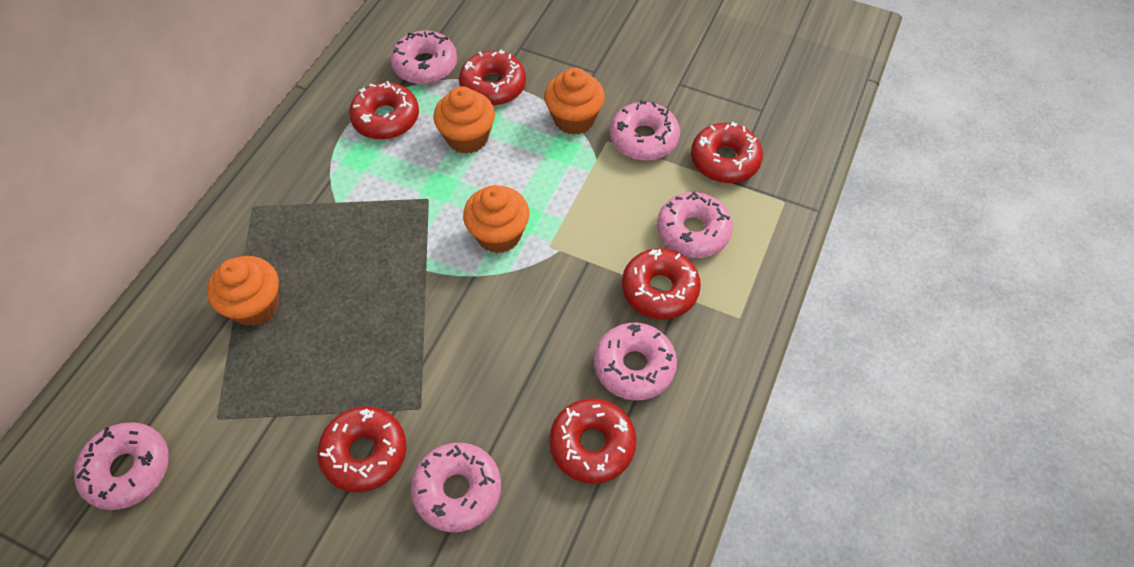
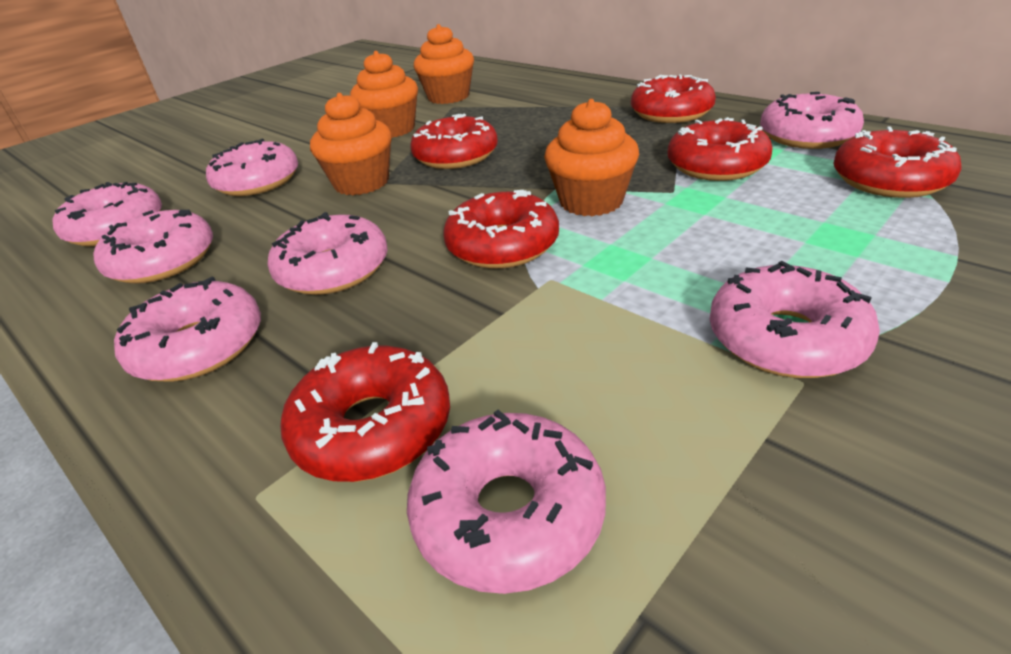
pink donut: [74,422,169,510] [390,30,457,84] [411,443,501,532] [594,323,677,401] [610,100,680,161] [657,192,733,258] = 6 -> [52,182,162,246] [93,210,213,284] [114,276,261,382] [206,139,298,196] [267,212,388,295] [407,410,606,594] [710,261,880,378] [760,92,864,149] = 8

